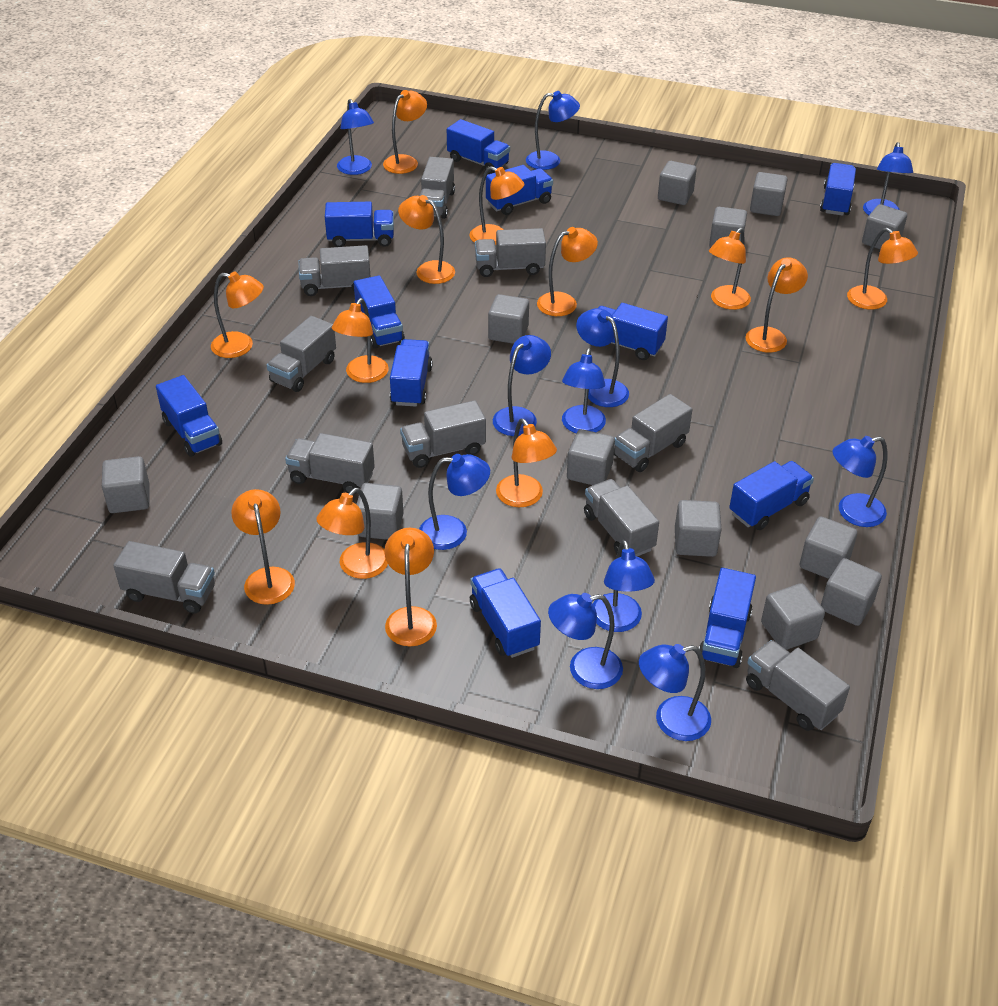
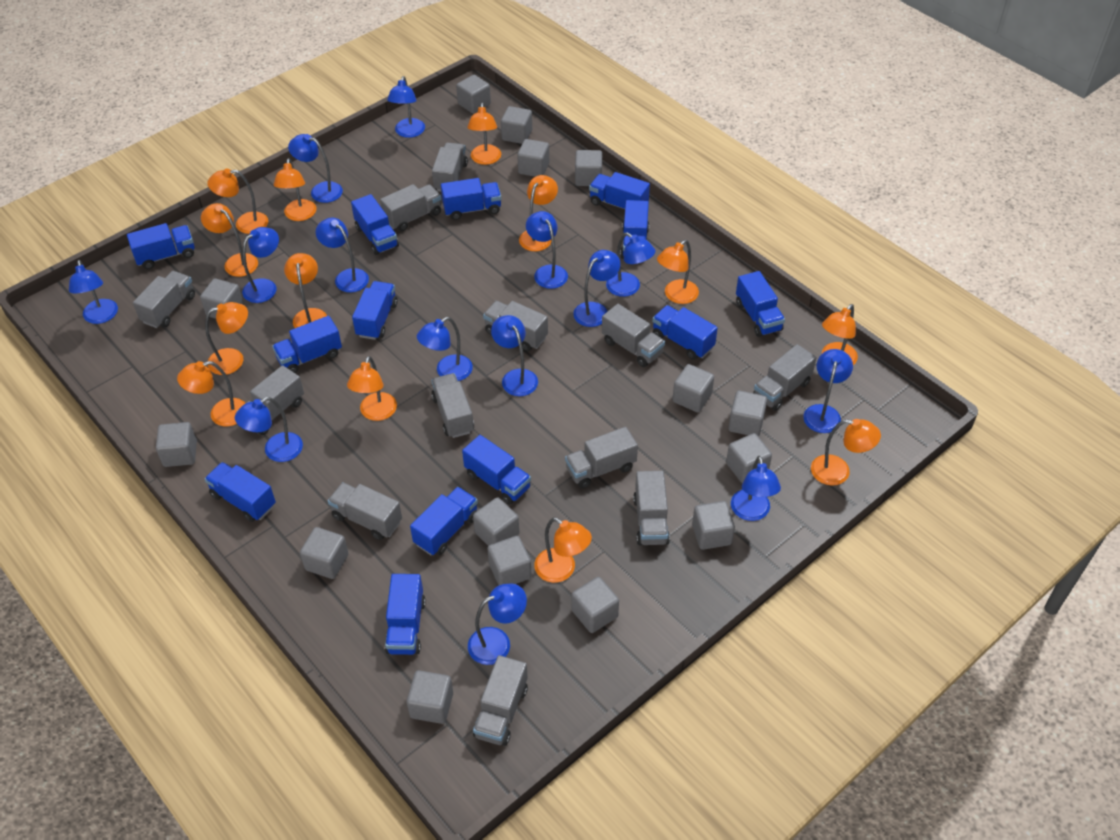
blue lamp: [337,99,374,175] [419,454,490,550] [493,335,551,436] [526,91,580,170] [548,593,623,689] [562,348,606,433] [576,308,629,407] [593,540,655,632] [639,644,711,741] [833,436,887,527] [863,142,913,215] = 11 -> [69,260,118,324] [235,397,303,462] [242,227,279,303] [288,134,343,203] [316,218,369,292] [387,76,425,138] [417,317,473,381] [468,583,527,665] [491,315,538,396] [526,211,568,289] [573,250,620,327] [606,232,656,297] [731,456,781,521] [803,349,853,433] = 14
blue truck: [156,375,222,457] [325,202,394,247] [354,275,405,349] [390,339,433,406] [447,119,510,174] [470,568,541,658] [486,165,553,215] [598,303,668,360] [699,568,756,668] [729,461,814,530] [820,163,856,216] = 11 -> [127,223,195,269] [204,462,276,522] [272,316,342,373] [351,194,399,255] [352,281,398,340] [385,574,426,655] [410,487,478,555] [441,178,501,220] [462,435,531,505] [589,172,650,209] [620,200,649,259] [652,305,718,360] [736,271,785,337] = 13
grey cube: [102,456,149,513] [356,483,404,540] [488,294,529,344] [567,429,615,485] [658,161,697,205] [675,500,722,557] [709,207,747,248] [750,172,788,216] [761,583,825,650] [800,517,857,579] [821,558,882,626] [862,204,907,249] = 12 -> [156,422,197,467] [200,278,244,319] [300,527,349,579] [407,670,453,724] [456,75,491,114] [473,497,519,546] [487,536,532,585] [501,106,532,144] [517,139,549,177] [572,577,619,633] [575,150,602,186] [672,364,714,412] [692,501,735,550] [726,433,772,483] [728,391,767,437] = 15
grey truck: [113,541,215,614] [267,316,336,392] [285,433,375,494] [299,245,371,296] [400,400,486,468] [420,157,455,219] [475,228,546,277] [584,479,659,556] [614,394,692,472] [746,640,850,731] = 10 -> [133,271,195,328] [237,365,304,435] [328,482,402,540] [380,184,441,231] [431,373,474,438] [432,143,468,192] [473,655,528,746] [483,301,548,351] [565,427,638,488] [602,304,665,367] [633,471,670,545] [753,344,816,411] = 12

